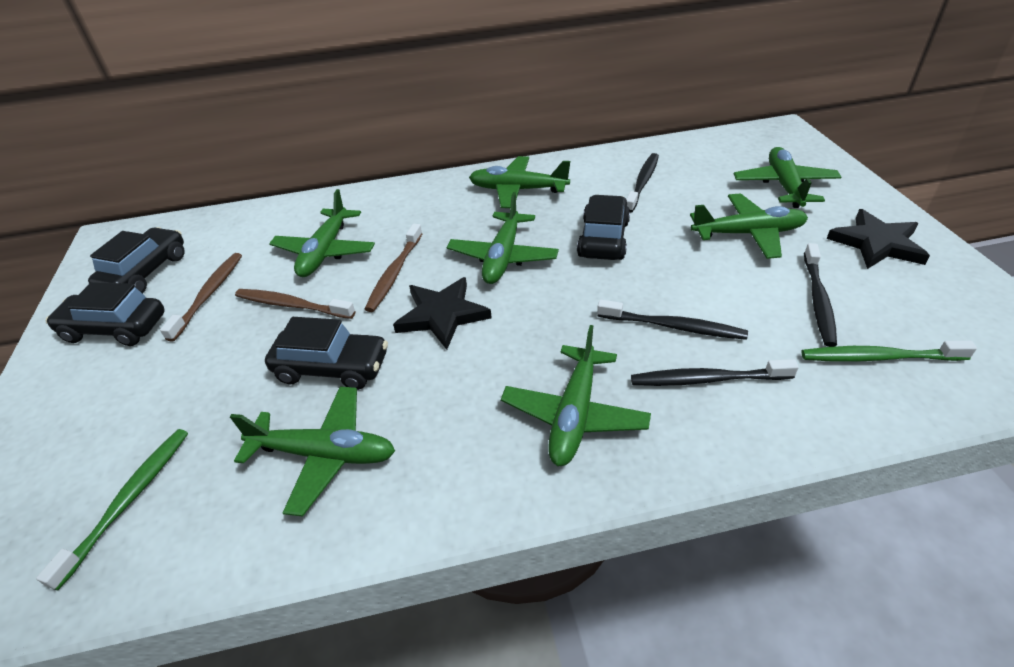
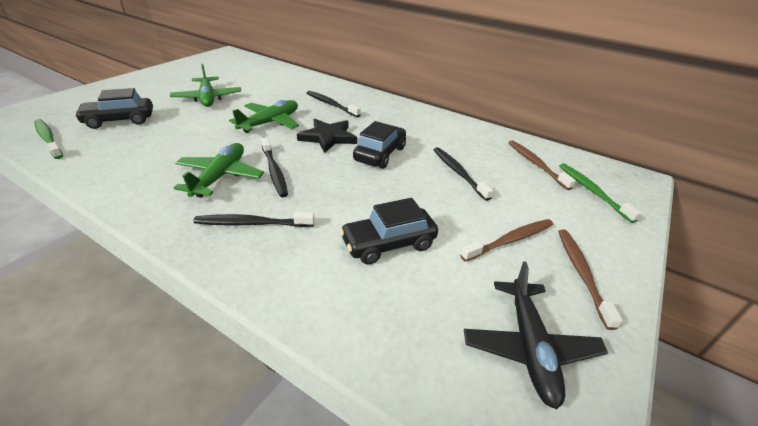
black car: [45,282,165,346] [88,227,184,294] [265,317,388,390] [577,195,630,260] = 4 -> [74,88,153,129] [340,198,438,265] [353,121,406,169] = 3
black plane: none = 0 -> [464,261,608,409] = 1
black star: [393,277,492,350] [827,209,930,269] = 2 -> [297,119,357,153] = 1
green plane: [230,386,395,517] [269,189,375,277] [447,192,559,284] [469,156,570,208] [501,325,651,466] [690,193,808,259] [734,147,842,208] = 7 -> [170,64,241,107] [174,143,264,197] [229,100,299,133] = 3

